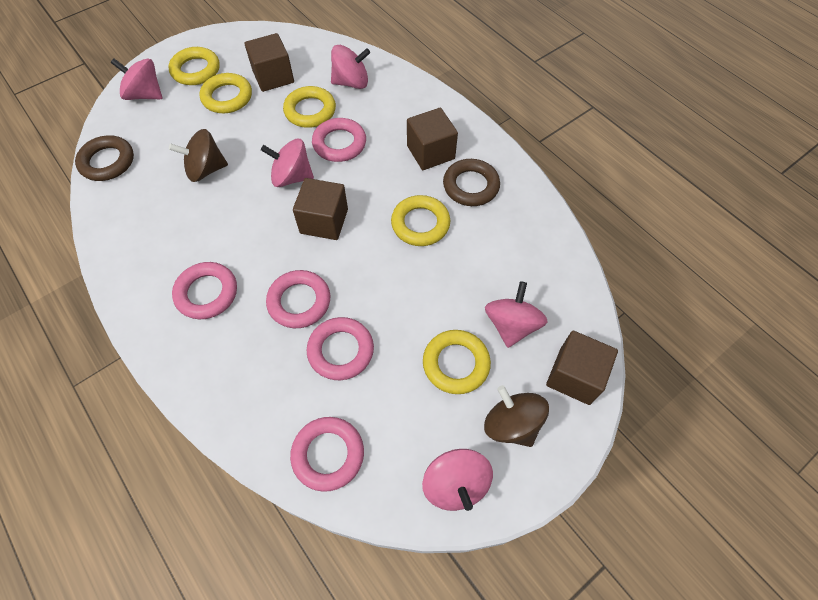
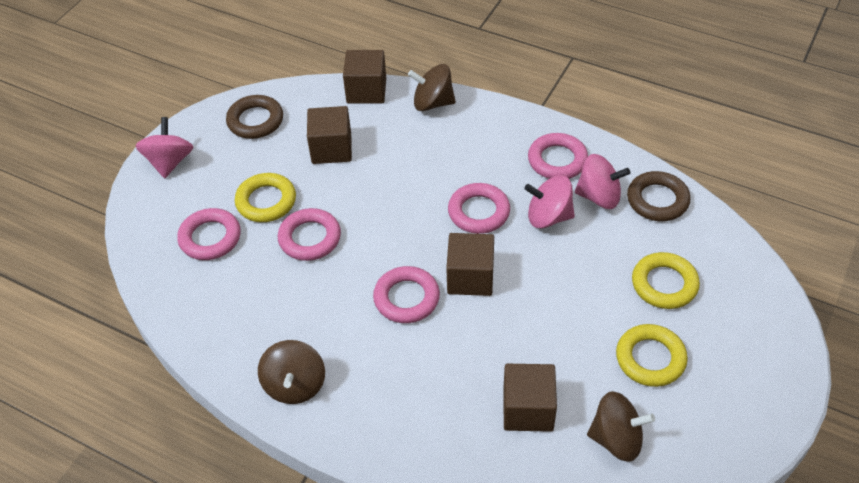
brown spinning top: [169,129,228,182] [484,385,549,447] = 2 -> [258,340,325,404] [408,64,456,111] [587,391,655,462] = 3
pink spinning top: [111,58,162,100] [261,139,314,187] [331,45,370,89] [422,449,493,511] [485,281,548,348] = 5 -> [136,117,193,178] [525,175,575,229] [575,154,630,209] = 3
yellow ring: [168,47,220,85] [199,73,252,113] [283,86,336,128] [391,195,450,246] [423,330,491,394] = 5 -> [235,173,296,222] [616,324,688,387] [632,252,700,309] = 3

